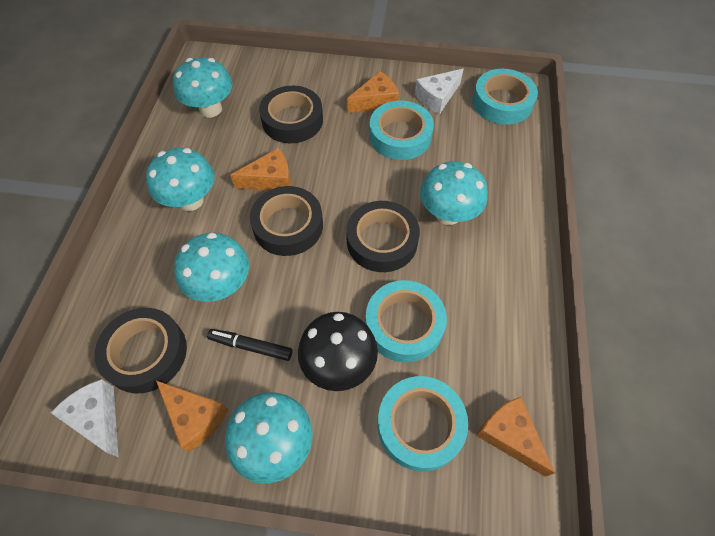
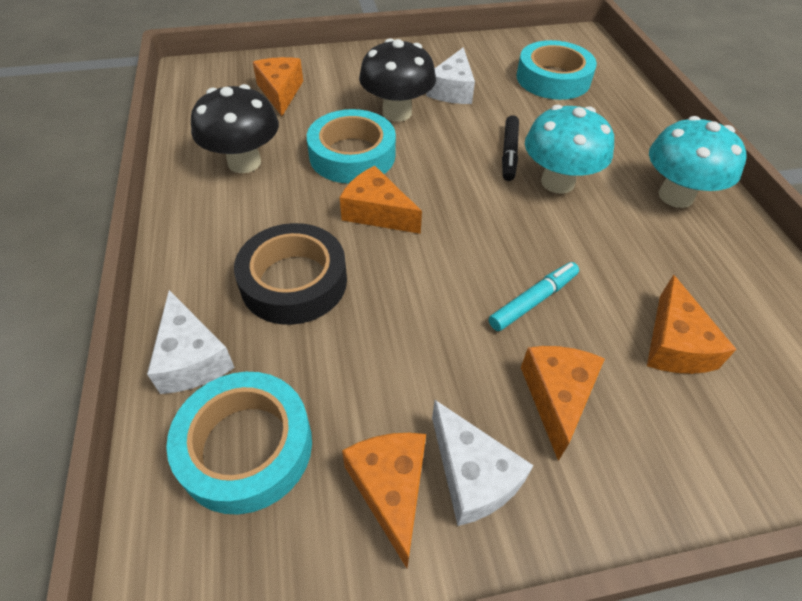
black mushroom: [298,312,378,391] = 1 -> [191,84,279,173] [359,38,436,122] = 2
black tape: [94,308,187,393] [250,186,323,256] [259,86,323,143] [346,201,420,272] = 4 -> [234,223,347,325] = 1
orange cheese: [156,380,228,452] [230,148,291,190] [347,71,399,113] [476,397,555,477] = 4 -> [253,57,303,116] [340,166,422,234] [342,433,426,568] [521,346,605,461] [647,275,737,374] = 5
turquoise marker: none = 0 -> [489,262,579,331] = 1
turquoise mushroom: [146,148,214,211] [173,57,233,118] [174,233,249,302] [225,392,313,483] [420,161,488,225] = 5 -> [525,105,614,194] [649,116,747,208] = 2
turquoise tape: [365,280,447,363] [369,101,434,160] [377,376,468,472] [473,69,538,125] = 4 -> [166,372,312,515] [307,109,396,184] [517,40,597,100] = 3
white cheese: [51,379,119,457] [415,69,464,114] = 2 -> [147,290,235,394] [426,47,475,104] [432,400,534,526] = 3

